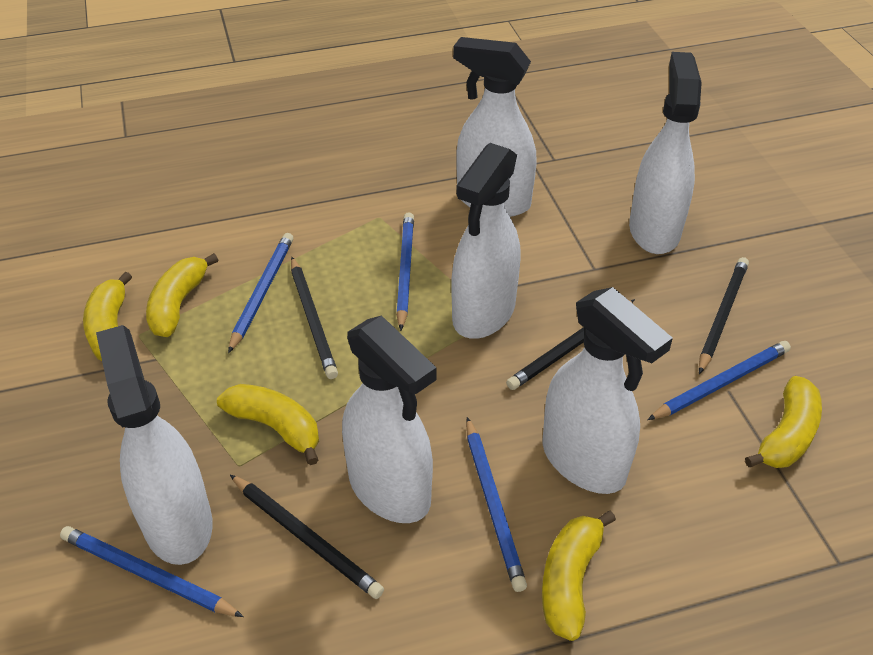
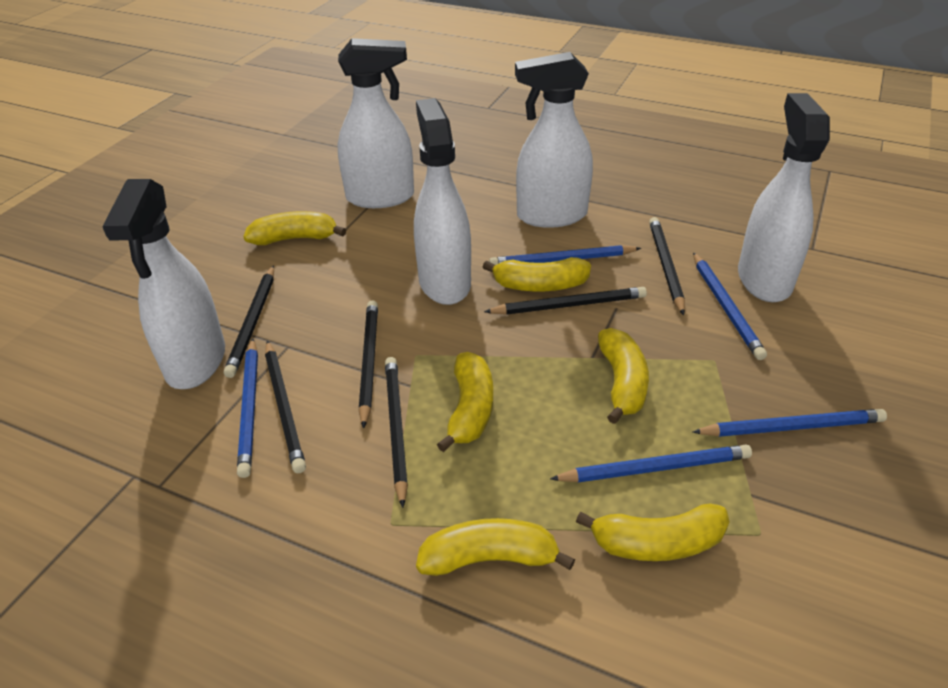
black pencil: [230,475,384,599] [291,257,338,379] [506,299,635,390] [699,257,749,374] = 4 -> [224,265,274,378] [265,341,306,473] [359,300,378,429] [385,357,408,508] [484,287,647,315] [649,217,685,315] = 6
white spray bottle: [96,325,213,565] [342,315,436,523] [451,143,520,339] [453,37,537,217] [542,287,673,494] [629,52,702,254] = 6 -> [102,179,225,389] [337,38,414,208] [414,98,471,305] [515,52,593,228] [738,93,830,302] = 5
yellow banana: [83,272,132,361] [146,253,218,337] [217,384,319,465] [542,511,616,641] [745,376,822,468] = 5 -> [243,211,346,245] [416,518,575,576] [437,352,493,452] [483,257,591,291] [576,503,730,561] [598,328,649,424] = 6

